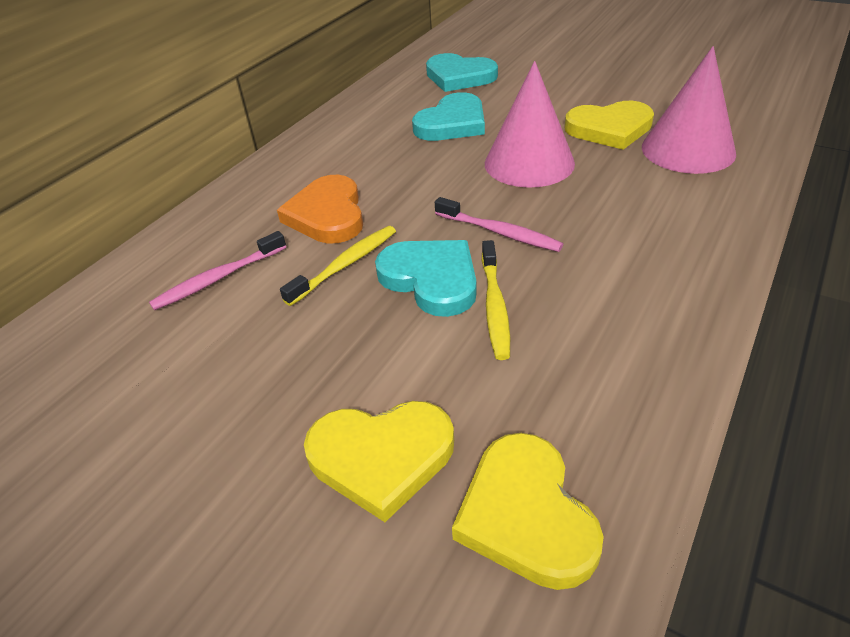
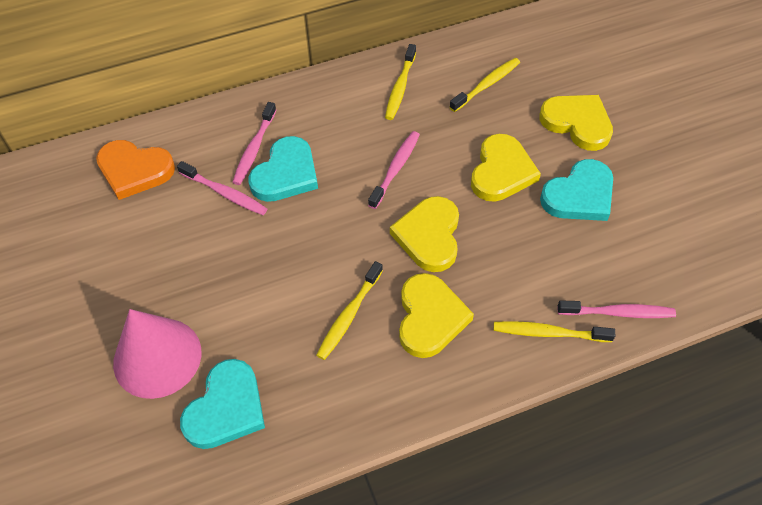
pink cone: [485,61,575,188] [642,46,736,174] = 2 -> [113,309,202,399] = 1
pink toothbrush: [149,231,286,310] [435,197,563,252] = 2 -> [177,161,267,215] [232,102,276,185] [368,131,420,209] [558,300,676,318] = 4
yellow heart: [304,401,454,522] [452,433,604,590] [564,101,654,150] = 3 -> [390,196,459,272] [399,273,474,358] [471,134,541,202] [539,95,613,151] = 4
yellow toothbrush: [280,226,396,306] [482,240,510,360] = 2 -> [316,261,383,360] [385,44,416,120] [450,58,520,112] [494,321,615,342] = 4

